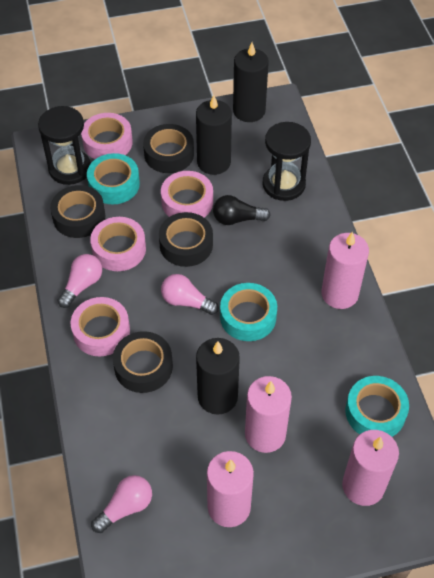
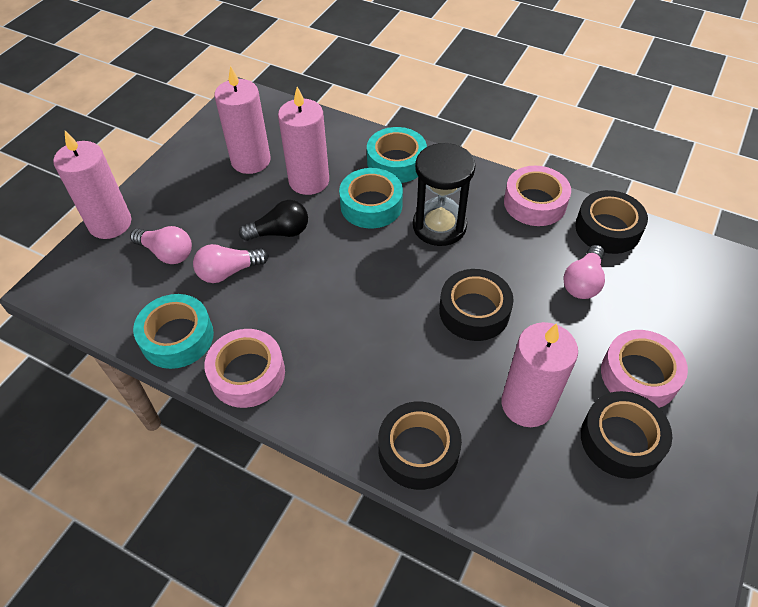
black candle: [196,95,232,175] [196,338,240,415] [233,43,269,122] = 3 -> none = 0
black hourglass: [38,106,91,185] [262,122,311,201] = 2 -> [413,143,476,246] = 1
pink tape: [71,297,130,356] [81,113,133,159] [90,217,146,271] [161,171,213,218] = 4 -> [204,329,285,408] [504,166,571,226] [601,330,688,408] = 3

